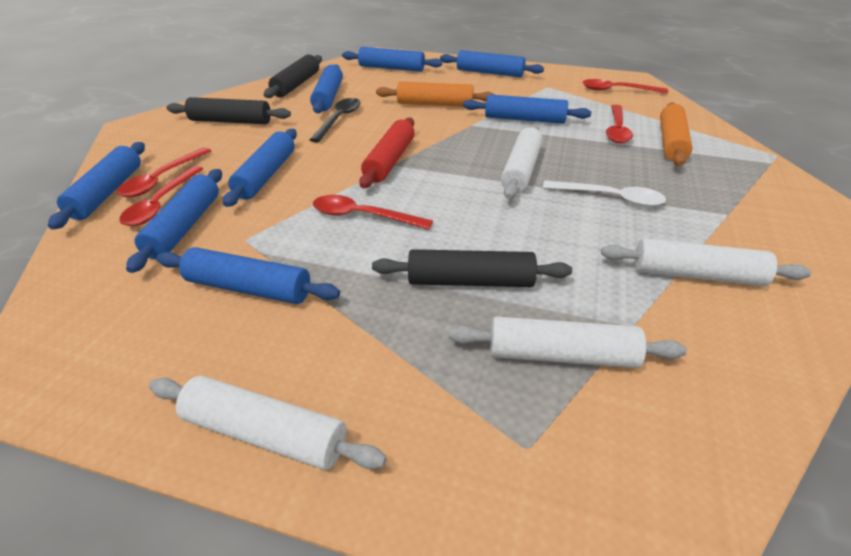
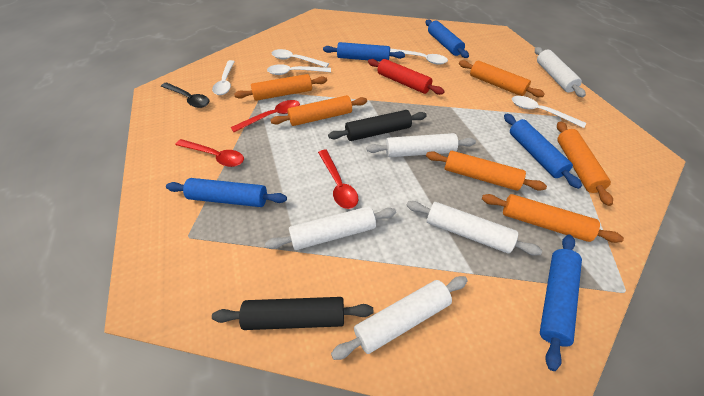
black rolling pin: [167,97,291,124] [264,55,322,98] [372,249,572,287] = 3 -> [212,297,373,330] [328,110,427,141] = 2
blue rolling pin: [48,142,145,230] [126,169,222,273] [156,247,340,304] [223,129,297,207] [310,64,343,113] [342,47,442,72] [440,50,544,77] [463,94,591,124] = 8 -> [166,178,287,207] [323,42,405,61] [426,20,469,58] [504,114,582,189] [540,235,582,371] = 5
orange rolling pin: [376,81,495,107] [660,102,693,166] = 2 -> [234,74,327,101] [271,95,367,126] [426,151,547,191] [459,60,545,97] [482,194,624,243] [557,121,613,206] = 6
red spoon: [117,147,211,197] [119,166,203,226] [313,195,433,229] [582,79,668,93] [606,105,633,144] = 5 -> [175,139,244,167] [231,100,300,132] [318,150,358,209] = 3
white rolling pin: [149,376,387,470] [449,316,687,368] [501,125,543,199] [601,238,811,286] = 4 -> [265,206,396,250] [331,276,468,360] [367,133,476,157] [406,201,542,255] [535,47,586,97] = 5
white spoon: [543,181,666,207] = 1 -> [212,60,235,95] [267,64,331,75] [272,49,329,67] [390,49,448,65] [512,96,586,128] = 5

